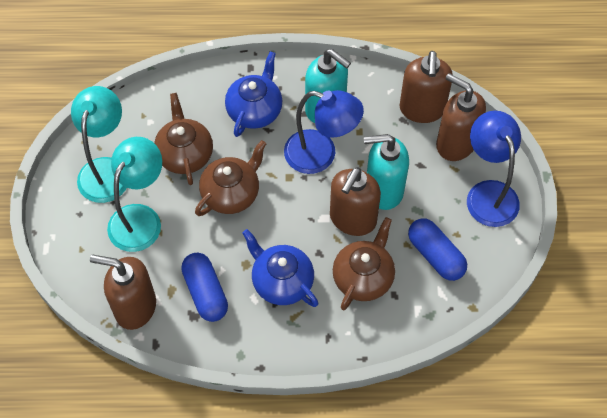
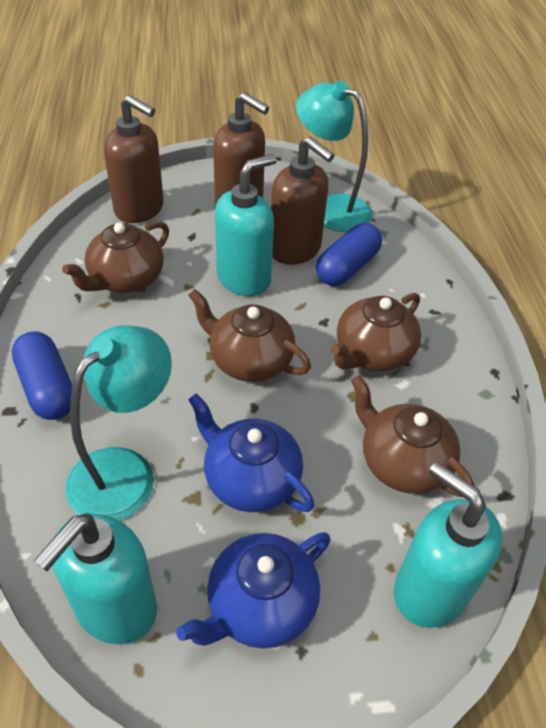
blue lamp: [284,90,364,174] [467,111,521,227] = 2 -> none = 0
brown soap dispenser: [90,255,156,330] [330,167,381,236] [400,51,453,123] [436,73,486,161] = 4 -> [104,95,164,223] [213,92,269,207] [271,136,335,265] = 3
brown teapot: [154,93,213,185] [195,140,266,216] [333,217,395,311] = 3 -> [62,221,169,293] [188,289,311,382] [331,293,421,371] [351,375,474,497] = 4
turquoise soap dispenser: [305,49,351,123] [364,134,409,210] = 2 -> [34,513,157,644] [215,154,277,296] [394,462,503,628] = 3

